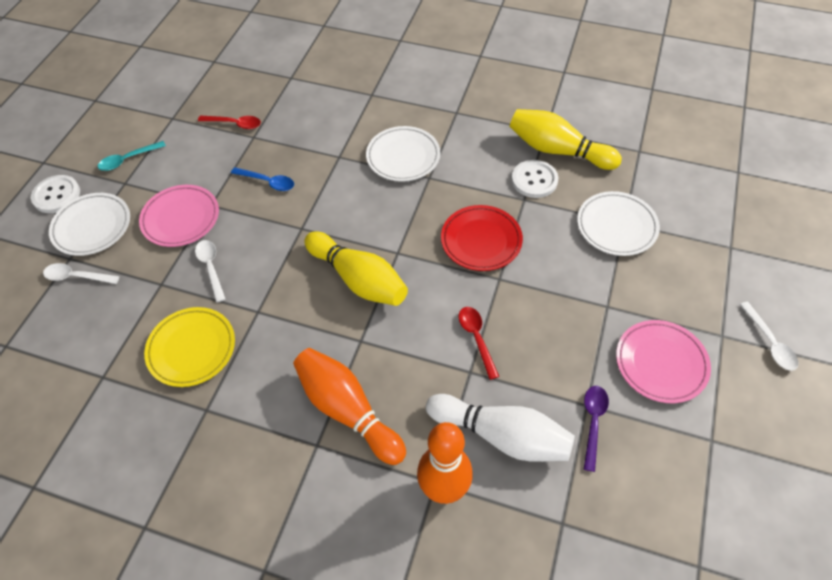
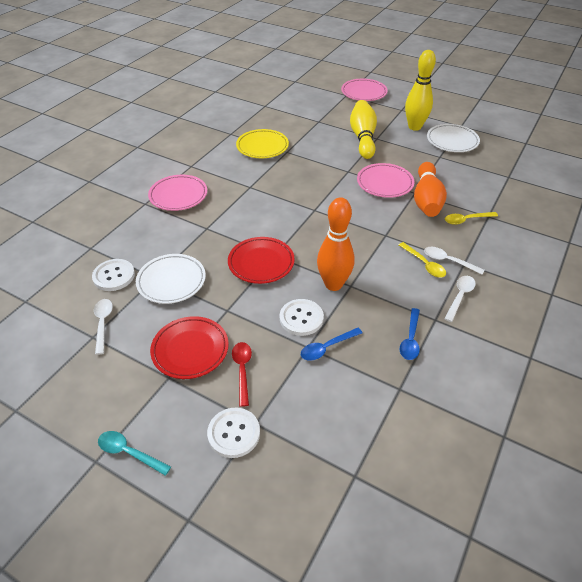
blue spoon: [231,167,294,191] = 1 -> [301,328,363,361] [400,308,420,360] = 2
pink plate: [139,185,219,247] [616,320,711,403] = 2 -> [148,175,207,211] [341,79,388,101] [357,163,414,198] = 3
purple spoon: [584,386,609,472] = 1 -> none = 0
red plate: [441,205,523,271] = 1 -> [150,316,229,379] [228,237,295,284] = 2
red spoon: [198,116,261,129] [459,307,499,380] = 2 -> [232,342,252,407] = 1
white bowling pin: [426,394,575,462] = 1 -> none = 0
white button: [31,175,80,213] [512,160,558,198] = 2 -> [92,259,135,291] [207,408,260,458] [280,299,324,336] = 3
white plate: [49,193,130,256] [366,126,441,182] [577,191,660,256] = 3 -> [136,254,206,304] [427,124,480,152] = 2
yellow spoon: none = 0 -> [399,242,446,278] [445,212,498,225] = 2

